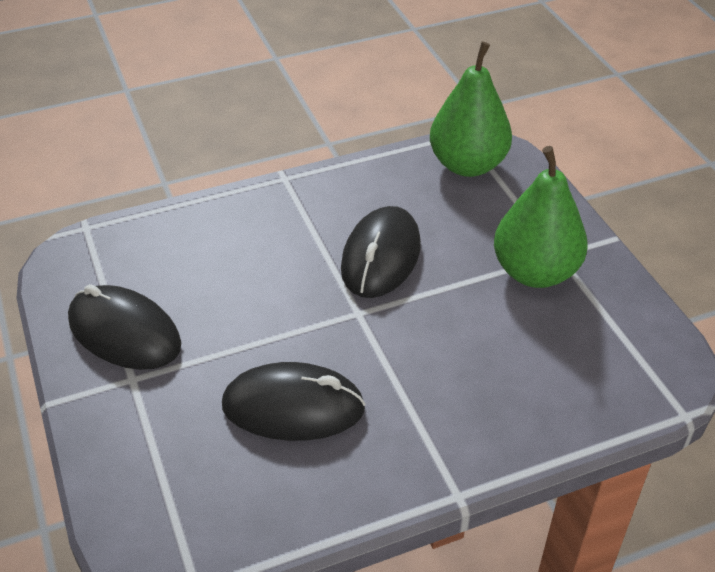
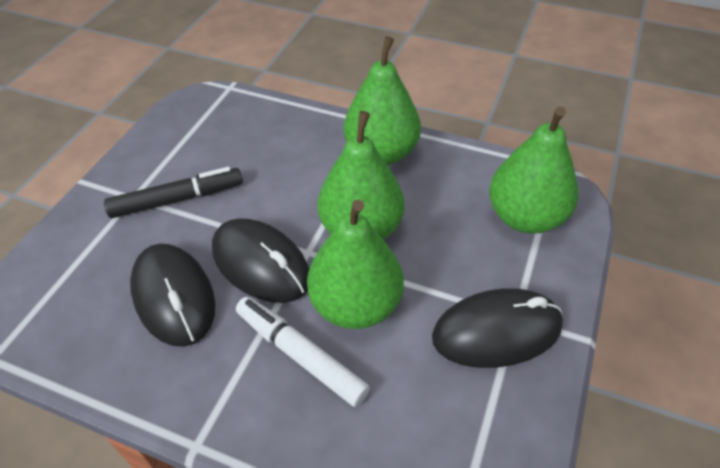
black marker: none = 0 -> [104,167,243,218] = 1
green pear: [430,42,512,177] [494,146,588,288] = 2 -> [307,200,404,329] [318,111,404,240] [344,36,421,165] [489,106,579,234] = 4
white marker: none = 0 -> [236,297,370,407] = 1

